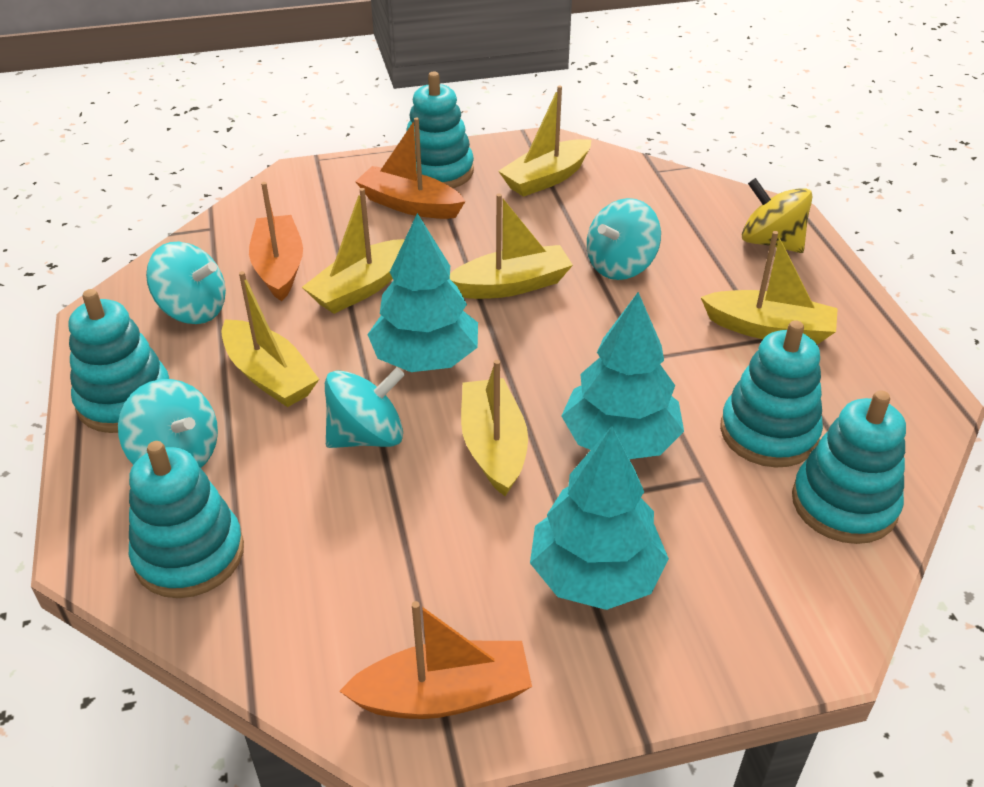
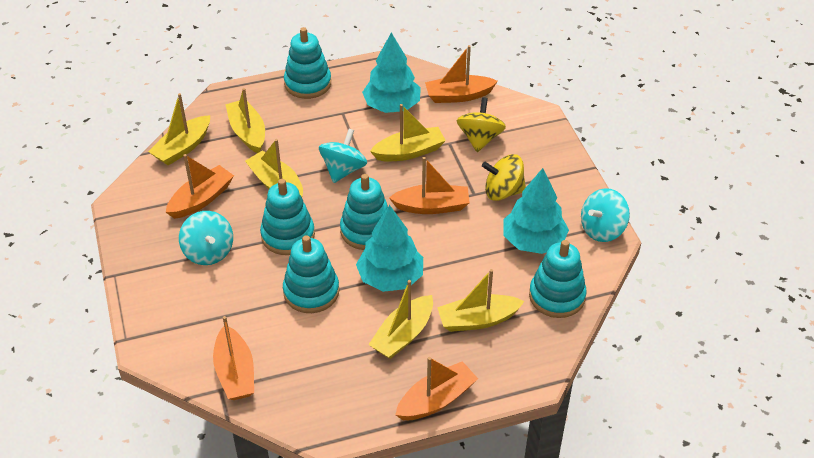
orange boat: [249,182,303,302] [339,601,532,719] [355,117,466,219] = 3 -> [166,154,234,219] [213,316,254,400] [389,157,470,214] [395,357,478,420] [425,45,498,103] = 5
turquoise spinning top: [118,379,218,468] [146,242,226,324] [325,367,405,448] [587,198,661,280] = 4 -> [179,211,233,265] [319,129,367,183] [581,188,630,242] = 3
yellow spinning top: [741,178,812,253] = 1 -> [457,97,506,152] [482,154,526,201] = 2

